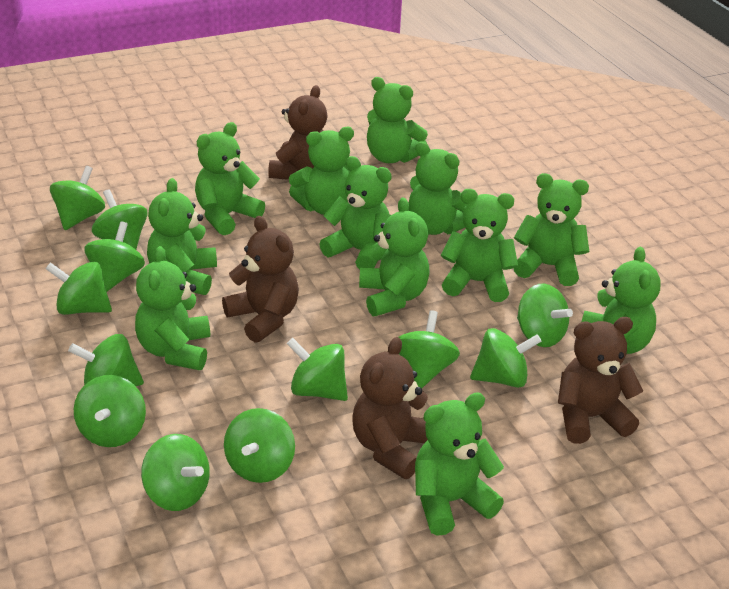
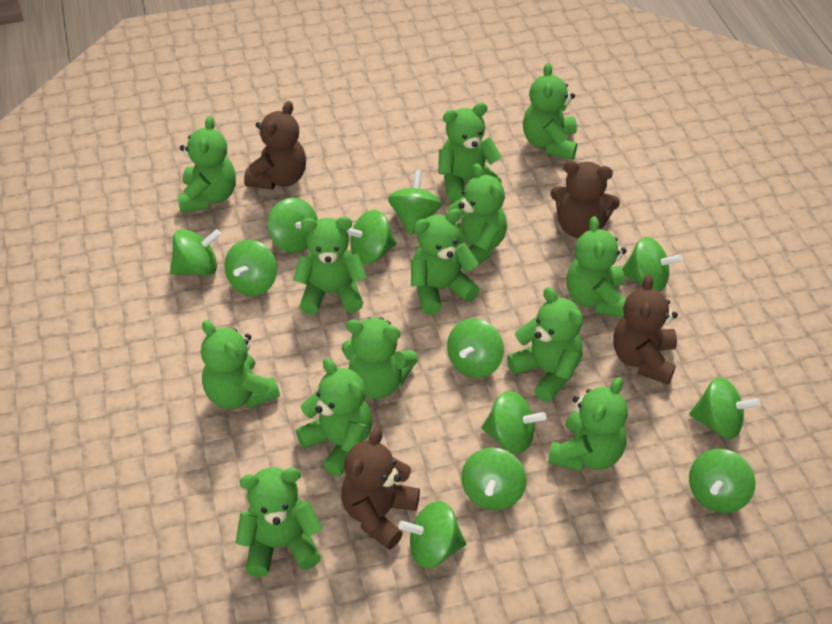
green teddy bear: [135,246,210,370] [147,178,217,295] [195,122,265,235] [289,127,354,215] [319,156,392,269] [359,197,430,316] [367,77,428,163] [409,142,466,235] [415,392,504,536] [441,189,518,302] [514,173,589,286] [581,247,661,354] = 12 -> [178,116,236,213] [201,320,280,409] [235,467,322,577] [293,217,367,315] [296,358,372,477] [342,317,418,399] [411,209,480,315] [438,103,502,202] [448,163,507,269] [507,287,583,402] [523,63,577,160] [548,377,628,471] [567,216,627,318] = 13

